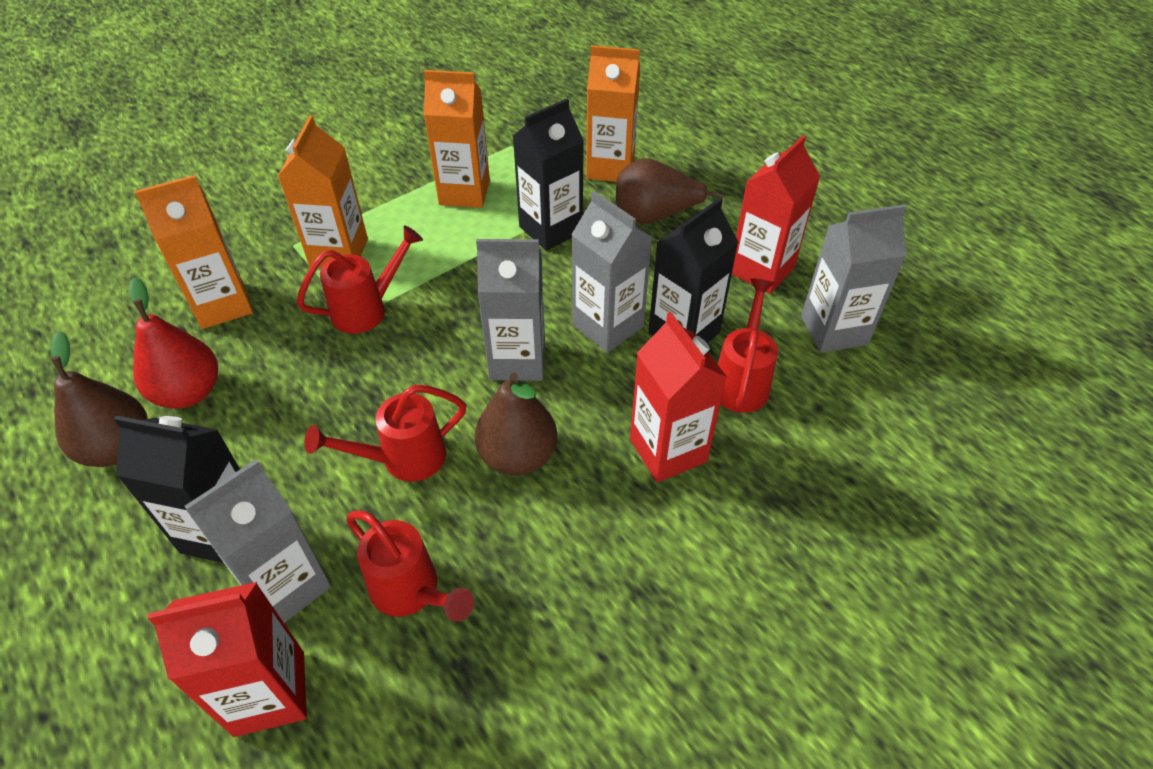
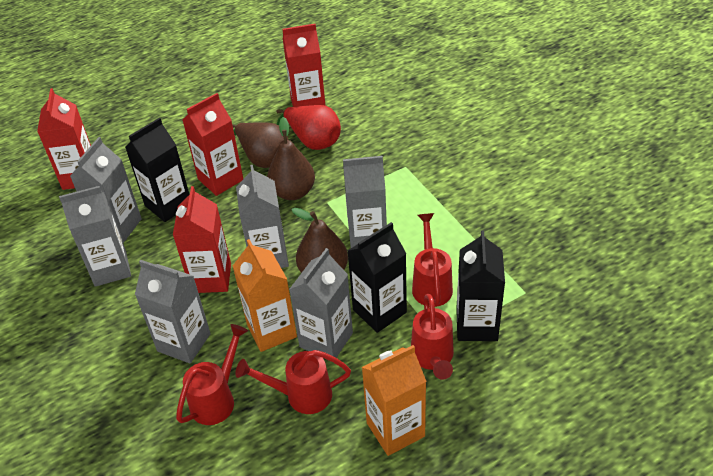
grey carton: [184,459,331,623] [476,239,545,381] [571,191,652,353] [801,204,907,353] = 4 -> [59,186,131,287] [70,137,142,243] [135,260,211,363] [236,165,289,268] [289,248,353,358] [343,156,387,248] = 6
orange carton: [134,175,253,329] [278,115,368,268] [424,70,490,208] [586,45,640,182] = 4 -> [233,239,297,352] [362,345,426,456] = 2
red carton: [148,582,307,737] [630,312,727,482] [732,136,820,294] = 3 -> [37,88,91,190] [173,186,231,293] [183,93,243,196] [282,24,326,107] = 4

